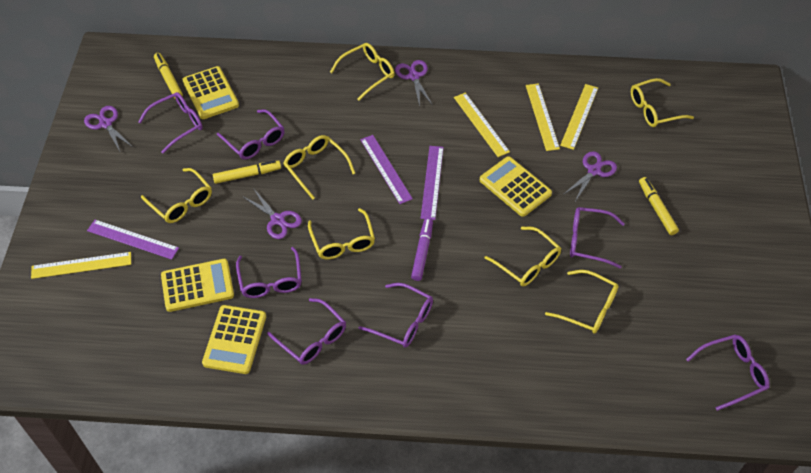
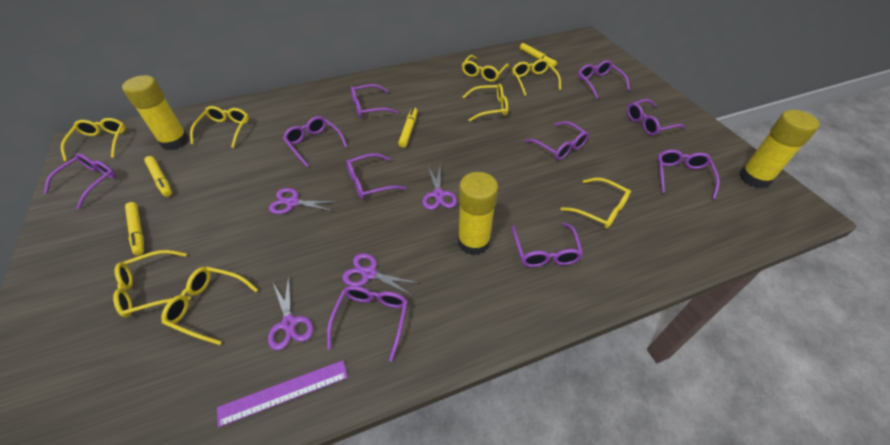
purple glasses: [138,92,203,153] [217,109,285,160] [236,247,302,298] [267,298,346,365] [358,283,433,348] [570,207,625,269] [686,334,770,411] = 7 -> [44,153,116,209] [283,116,348,167] [327,286,408,362] [346,153,406,199] [351,84,398,118] [512,222,583,267] [525,121,589,160] [578,60,630,99] [627,99,685,136] [657,150,720,199] = 10
purple marker: [411,218,433,281] = 1 -> none = 0
purple ruler: [87,220,179,260] [360,135,413,204] [421,146,444,220] = 3 -> [217,360,348,427] = 1
yellow calculator: [161,259,234,312] [182,66,239,119] [202,305,266,374] [480,156,552,217] = 4 -> none = 0
yellow glasses: [141,168,212,223] [283,135,355,200] [308,208,375,259] [330,43,394,101] [484,227,561,286] [545,270,619,334] [631,78,694,127] = 7 -> [61,118,126,162] [113,250,191,317] [161,267,258,345] [190,106,249,148] [462,55,509,82] [463,84,508,121] [512,59,561,96] [561,178,631,229] = 8
yellow glue stick: none = 0 -> [122,75,189,150] [458,172,498,255] [739,110,820,188] = 3
yellow marker: [154,53,183,99] [213,160,281,184] [639,177,679,235] = 3 -> [125,202,144,255] [144,156,172,197] [398,107,418,148] [520,43,557,67] = 4
yellow ruler: [31,252,131,279] [454,93,510,157] [526,83,560,151] [560,84,598,150] = 4 -> none = 0

